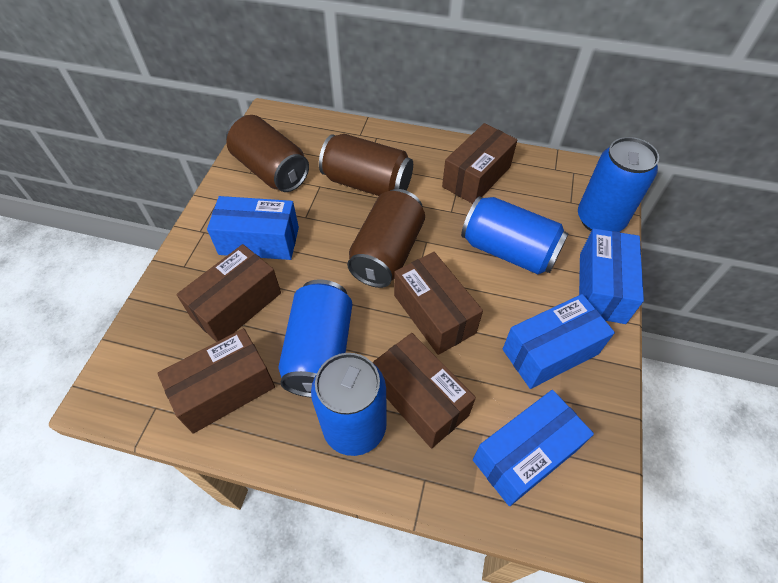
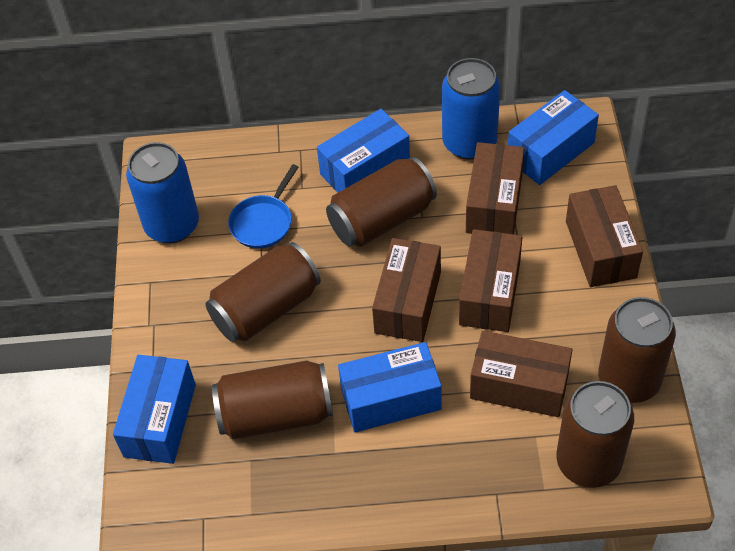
blue can: [278,279,352,397] [311,353,387,456] [461,196,569,274] [578,137,659,232] = 4 -> [126,142,199,243] [442,58,500,160] = 2
blue pan: none = 0 -> [228,164,298,249] = 1
brown can: [226,115,309,192] [319,134,413,196] [347,189,425,288] = 3 -> [205,242,321,342] [212,360,333,440] [326,157,437,247] [556,381,634,488] [598,297,676,403] = 5

